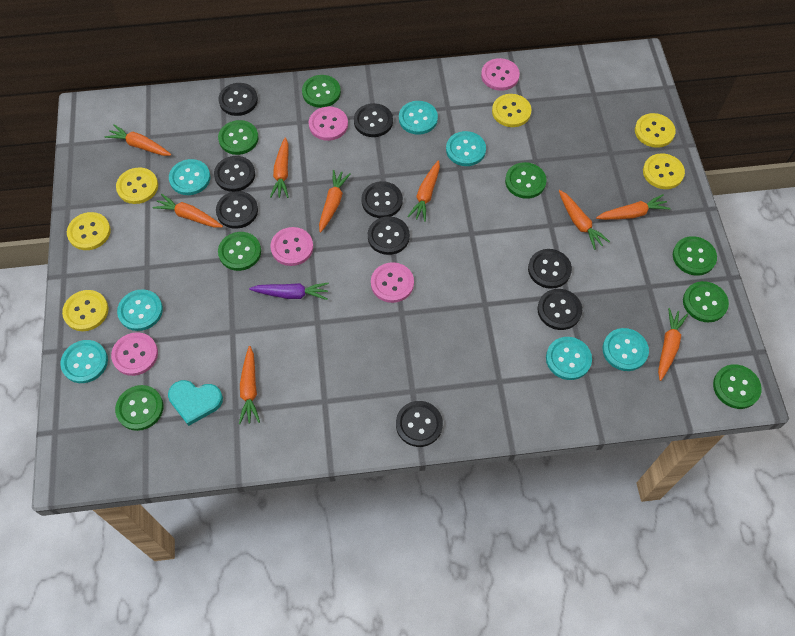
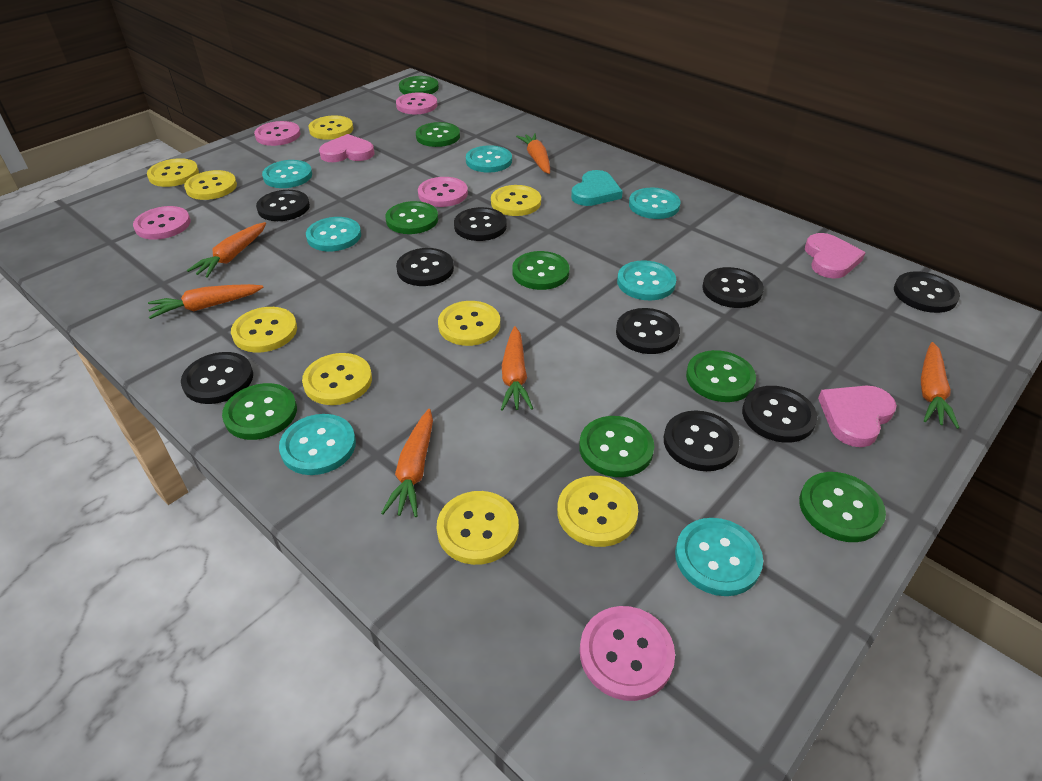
orange carrot: [105,124,171,156] [152,194,223,228] [239,346,260,424] [270,137,289,198] [319,170,351,233] [407,160,440,222] [559,190,610,250] [596,194,671,220] [658,308,688,381] = 9 -> [148,284,264,319] [187,222,266,278] [381,409,433,517] [501,326,533,411] [516,133,550,174] [921,342,960,429] = 6
pink heart: none = 0 -> [319,134,375,162] [805,233,865,279] [818,386,897,447] = 3
purple carrot: [249,283,329,300] = 1 -> none = 0
yellow button: [62,290,108,331] [67,212,111,250] [116,167,158,204] [492,94,531,127] [635,113,676,148] [643,153,685,189] = 6 -> [147,158,199,187] [184,170,237,200] [231,307,297,353] [302,353,372,405] [308,115,353,140] [437,491,519,565] [438,301,500,346] [491,185,541,216] [557,476,638,547] = 9

